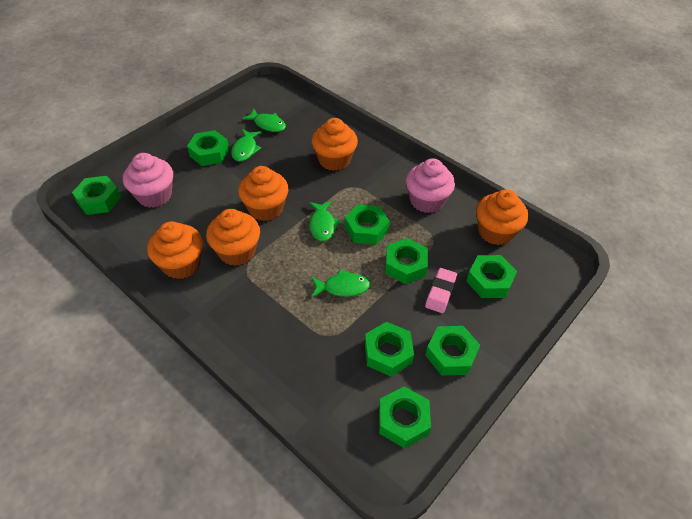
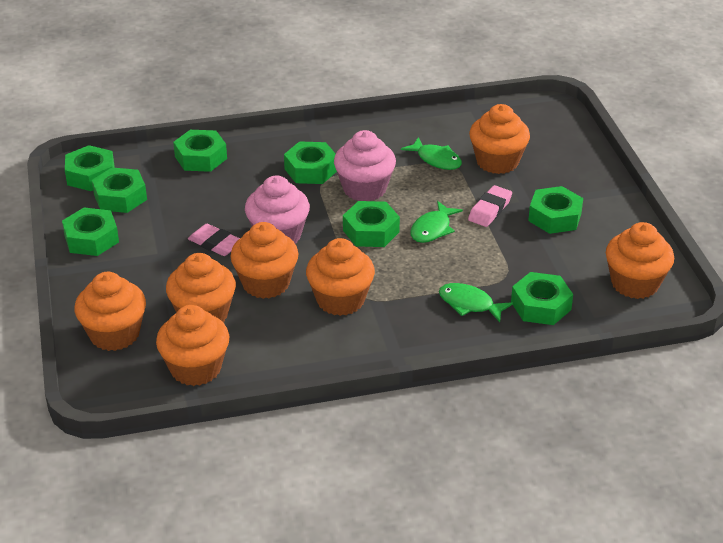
green fish: [231,129,261,162] [242,109,286,132] [309,201,341,241] [311,269,370,298] = 4 -> [401,137,462,170] [410,201,463,243] [439,283,513,322] = 3
orange cupcake: [147,221,203,279] [206,209,260,266] [238,166,289,221] [312,118,358,171] [476,189,528,245] = 5 -> [74,272,146,351] [156,305,229,386] [166,253,236,322] [230,222,299,299] [306,238,375,316] [469,104,530,174] [606,222,674,299] = 7
pink eraser: [425,268,457,313] = 1 -> [188,224,240,256] [468,185,512,227] = 2

